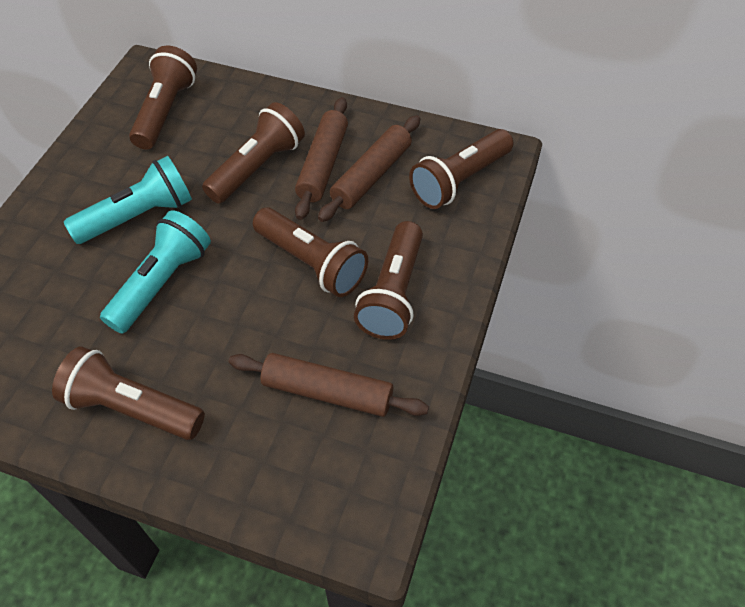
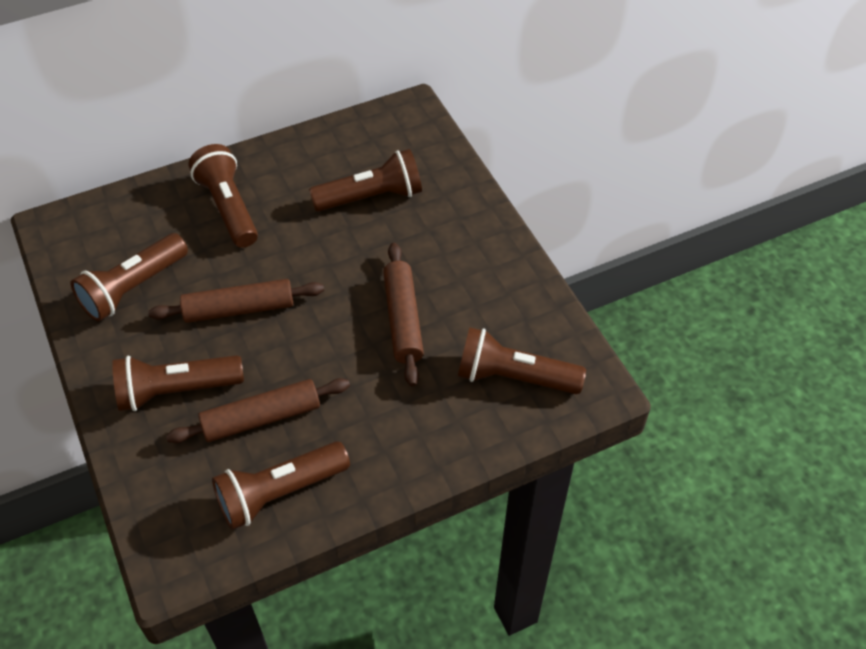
turquoise flashlight: [64,156,192,244] [100,210,211,334] = 2 -> none = 0

